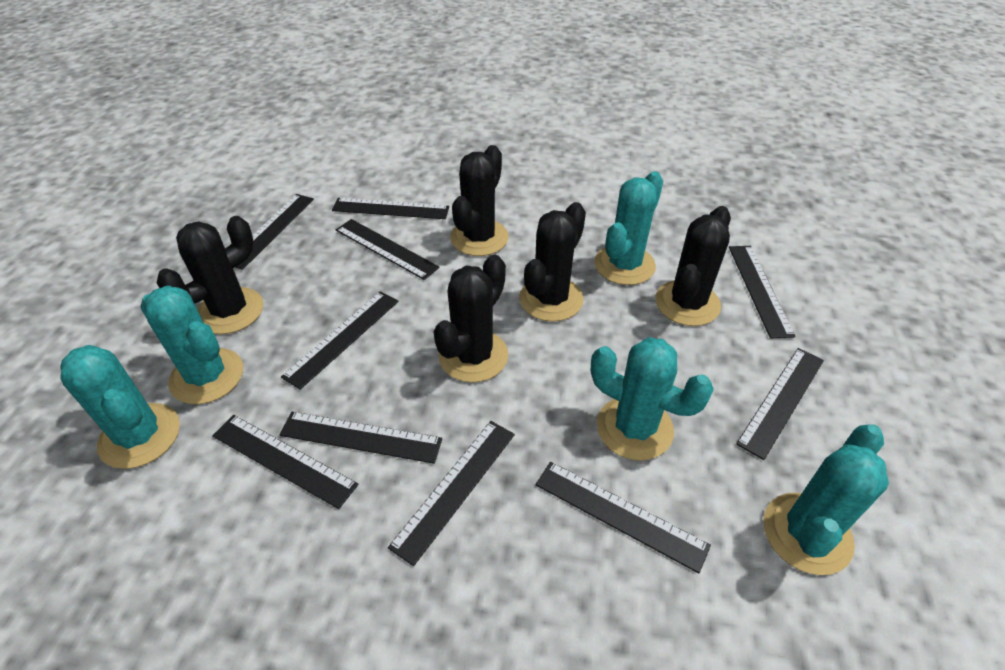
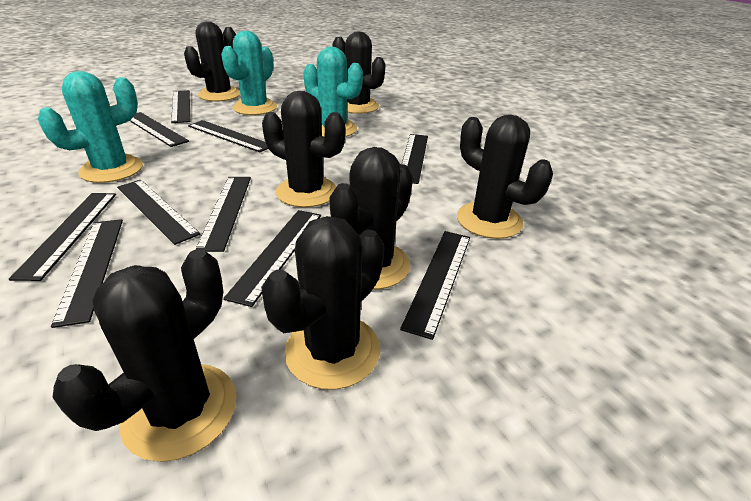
black cactus: [157,216,263,334] [434,255,508,383] [450,145,509,256] [519,202,586,322] [655,206,731,326] = 5 -> [53,249,237,462] [184,21,240,101] [261,216,384,390] [262,91,345,207] [329,147,413,289] [332,32,386,114] [457,115,553,239] = 7
turquoise cactus: [61,345,180,469] [141,285,243,404] [591,337,714,461] [594,172,663,285] [763,424,889,575] = 5 -> [38,71,143,183] [221,31,277,115] [303,47,363,137] = 3

